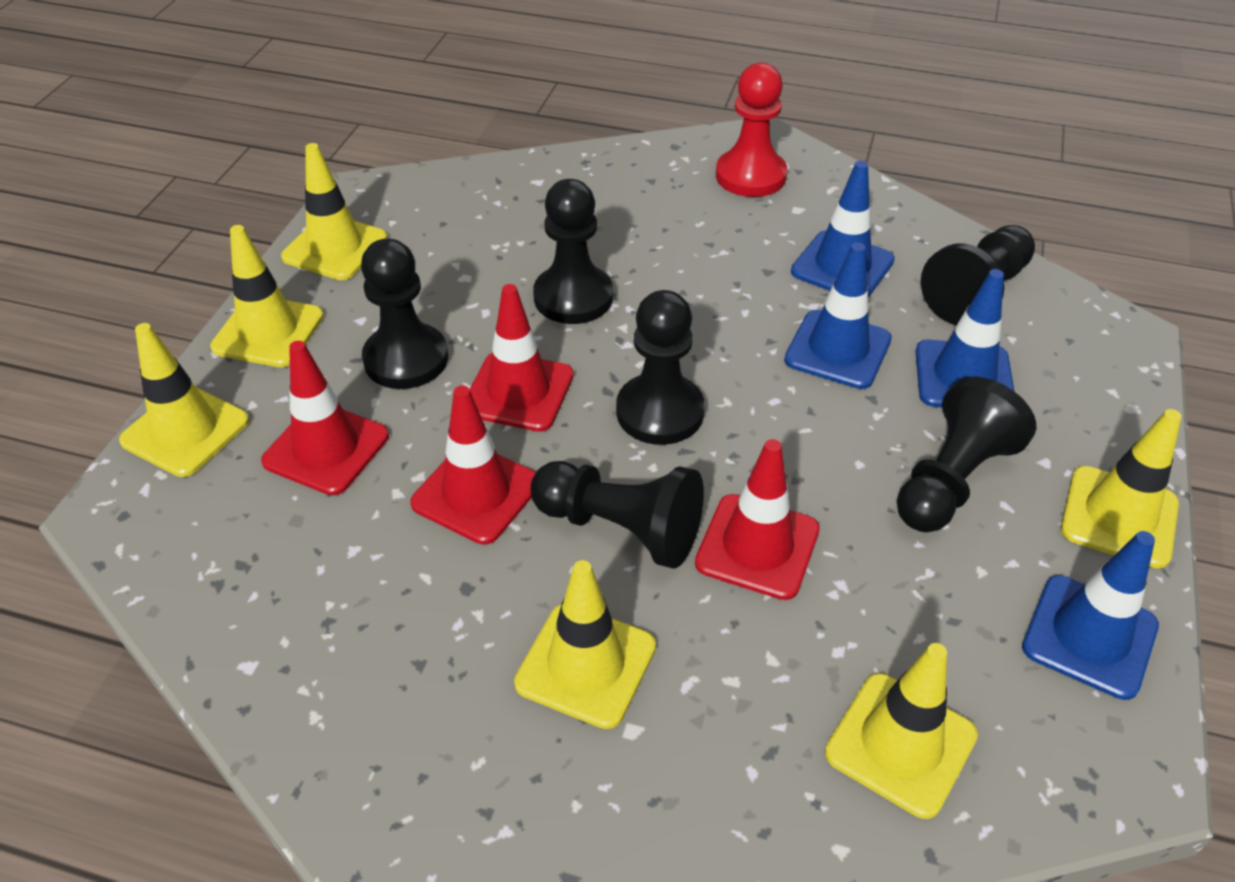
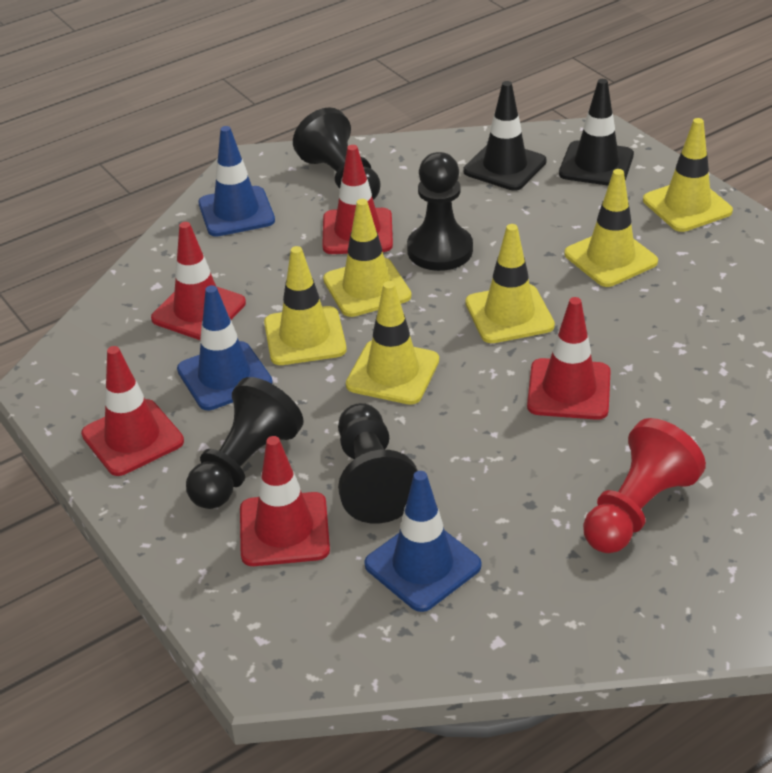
black pawn: [361,239,448,389] [531,461,704,569] [533,179,613,324] [616,290,705,445] [897,376,1036,532] [921,225,1035,325] = 6 -> [186,377,303,509] [293,108,381,200] [338,403,418,524] [407,152,473,271] = 4
black traffic cone: none = 0 -> [463,81,547,191] [559,79,634,185] = 2
blue traffic cone: [784,243,892,389] [791,161,895,298] [916,269,1014,407] [1022,531,1159,700] = 4 -> [177,285,273,410] [198,126,275,237] [364,471,482,612] = 3
red traffic cone: [261,341,389,495] [410,385,536,545] [469,284,574,432] [695,439,820,600] = 4 -> [81,346,184,476] [151,222,246,340] [240,436,330,566] [322,145,393,254] [527,297,611,420] = 5

